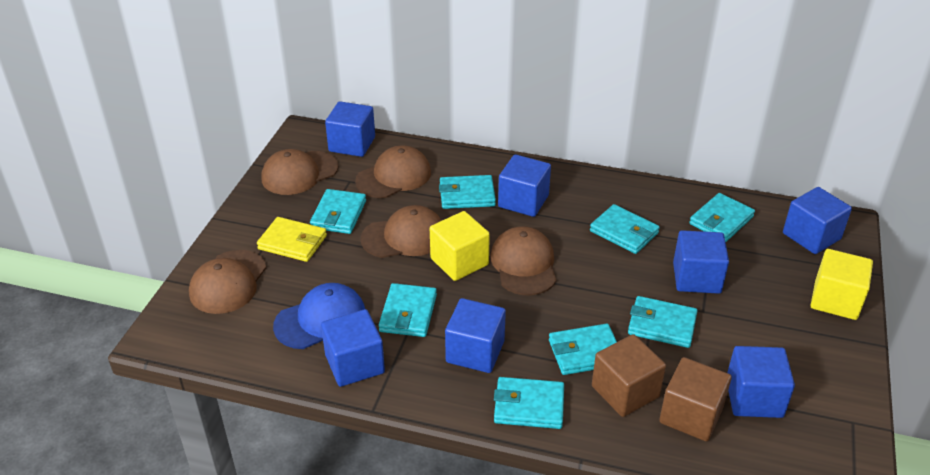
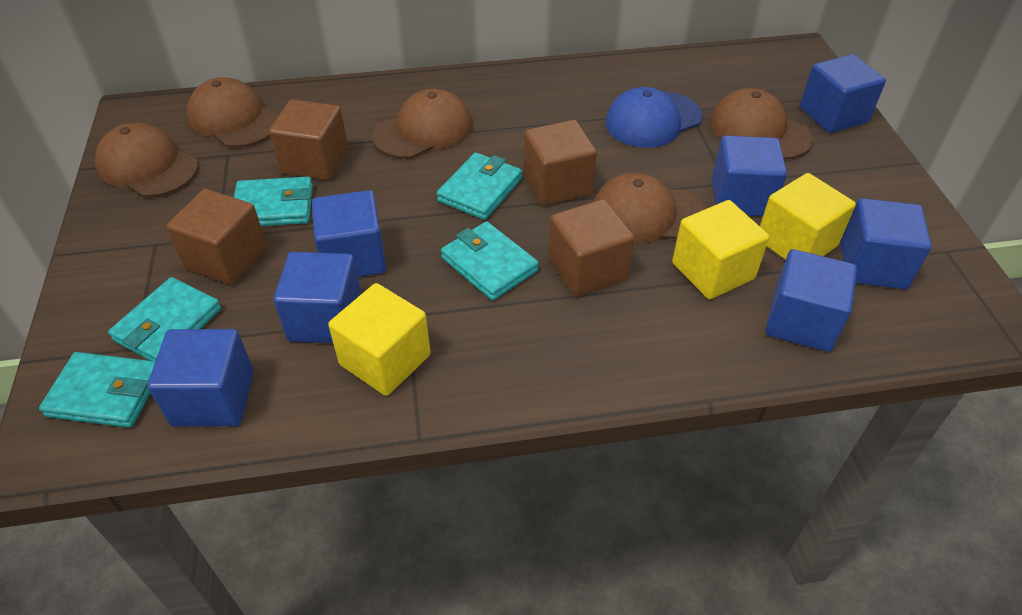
brown cube: [592,334,666,417] [659,357,732,442] = 2 -> [166,189,267,285] [269,99,348,180] [524,120,597,206] [548,199,634,297] = 4
turquoise wallet: [310,189,366,234] [379,283,437,337] [439,175,496,209] [494,377,564,429] [549,324,617,375] [590,204,660,254] [628,296,697,348] [689,193,755,242] = 8 -> [39,352,155,428] [108,277,221,361] [234,177,313,226] [437,152,522,220] [441,221,539,300] = 5
yellow cube: [430,211,490,281] [811,249,873,320] = 2 -> [328,283,431,396] [672,200,769,299] [760,173,856,260] = 3
yellow wallet: [257,217,327,262] = 1 -> none = 0

